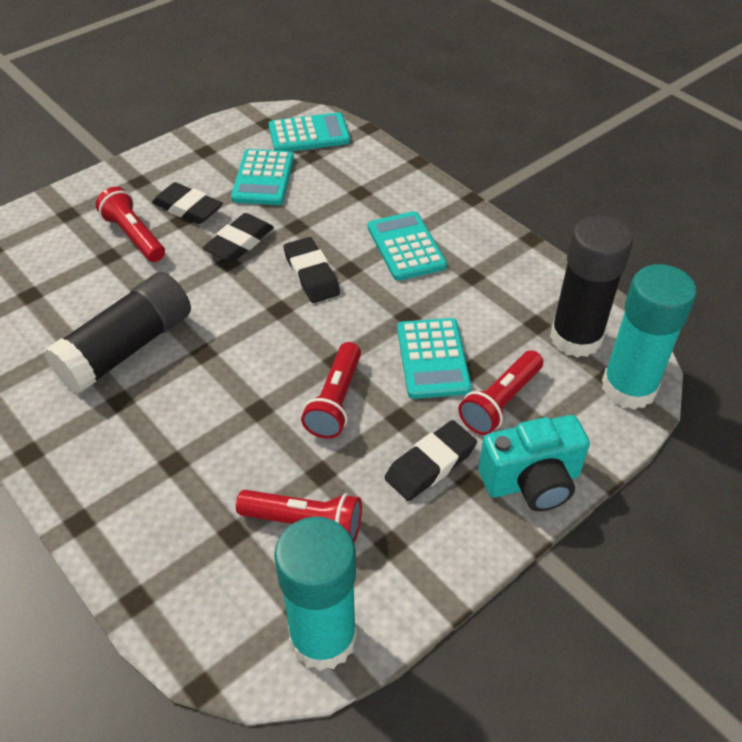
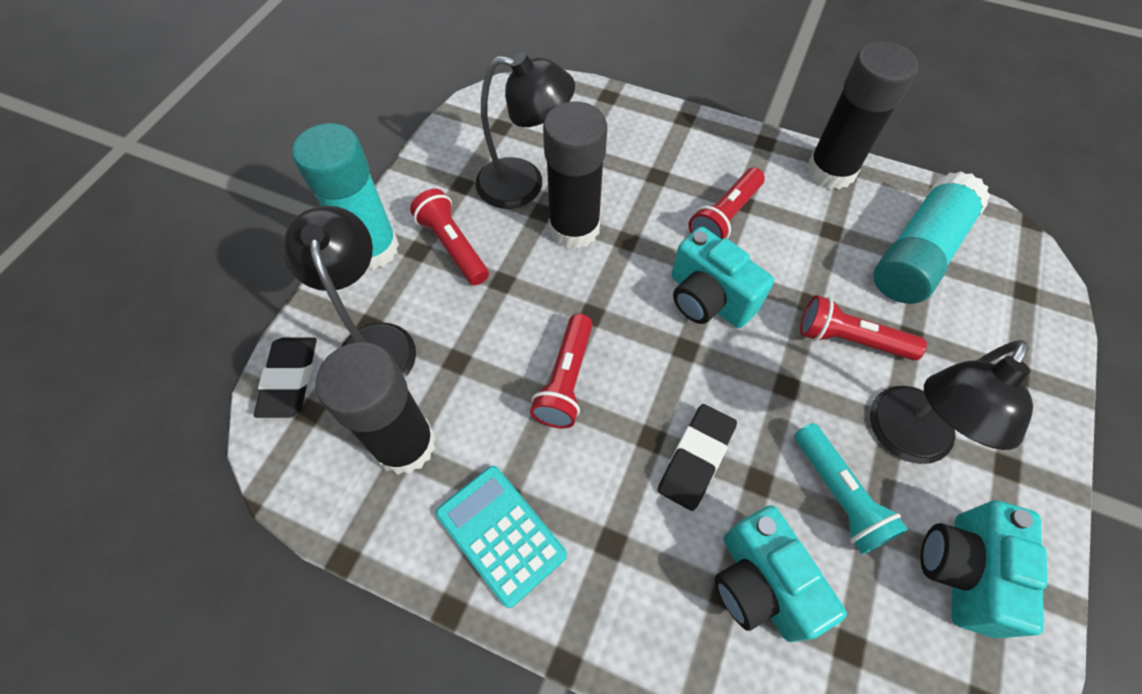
black eraser: [152,182,223,224] [202,213,274,263] [283,237,340,303] [385,420,477,501] = 4 -> [254,337,317,418] [658,404,737,511] = 2
black glue stick: [44,272,191,394] [550,215,633,358] = 2 -> [315,342,436,475] [543,101,607,249] [807,41,918,189] = 3
black lamp: none = 0 -> [283,206,416,378] [475,52,575,209] [870,340,1033,464] = 3
turquoise calculator: [231,149,294,205] [269,112,350,151] [368,211,447,281] [397,318,472,399] = 4 -> [436,466,567,608] = 1
turquoise camera: [478,415,590,511] = 1 -> [671,227,774,328] [715,505,847,642] [921,501,1047,638] = 3
turquoise flashlight: none = 0 -> [794,423,908,555] = 1

